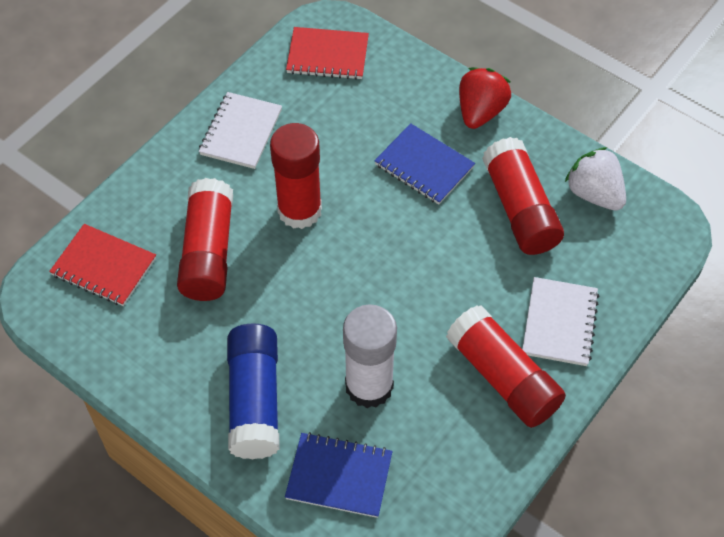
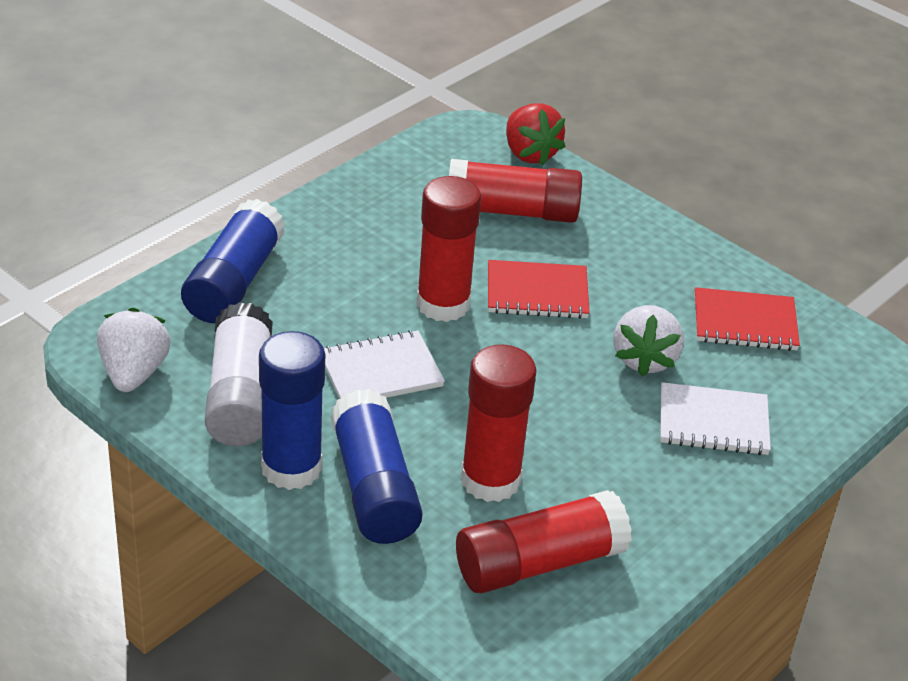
blue glue stick: [227,323,280,459] = 1 -> [181,199,285,323] [259,331,325,490] [330,389,423,544] = 3
blue notebook: [285,432,393,518] [374,124,475,205] = 2 -> none = 0
white strawberry: [565,147,626,211] = 1 -> [97,307,170,392] [614,305,684,376] = 2

